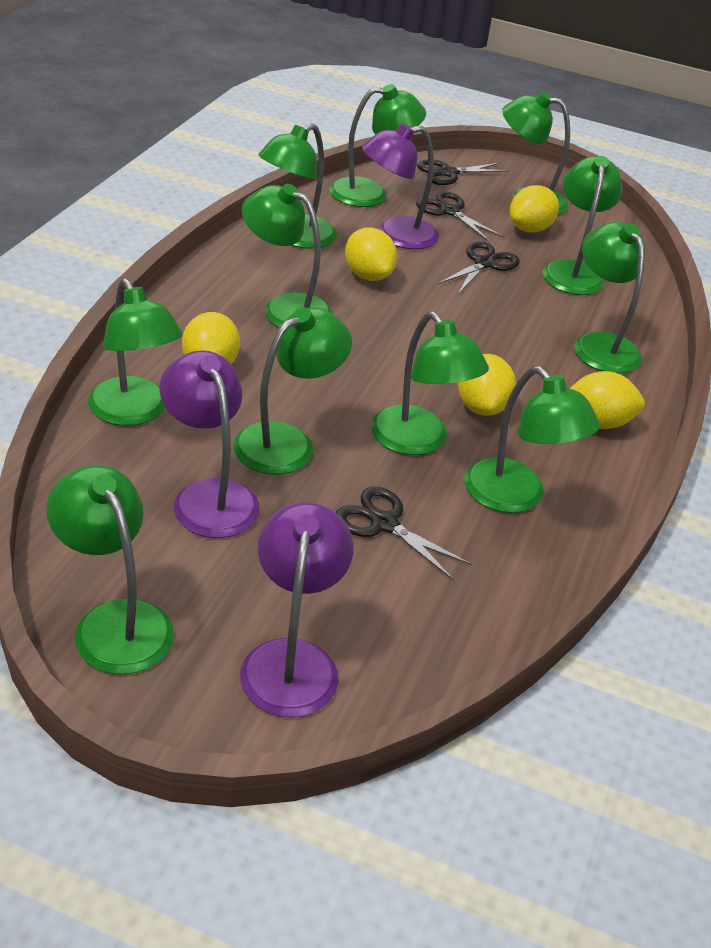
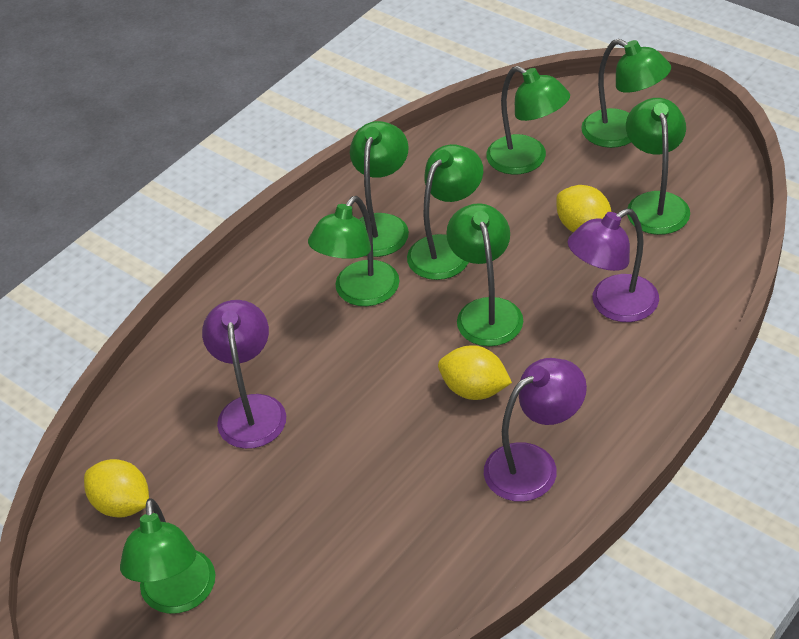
black scissors: [336,486,472,581] [416,192,505,242] [417,159,510,185] [438,241,520,294] = 4 -> none = 0
green lamp: [46,465,174,675] [88,278,183,426] [233,307,352,474] [242,184,333,328] [258,123,337,249] [330,84,426,207] [371,312,489,455] [464,366,600,513] [502,92,570,215] [542,156,623,295] [574,222,645,374] = 11 -> [120,498,216,614] [308,196,399,306] [350,121,409,257] [407,144,483,280] [446,203,523,346] [486,66,570,175] [581,39,671,148] [626,98,690,235] = 8
yellow lemon: [182,312,240,364] [345,227,397,281] [458,354,516,416] [510,185,559,233] [569,371,645,429] = 5 -> [84,459,149,518] [438,345,512,400] [556,185,612,233] = 3

